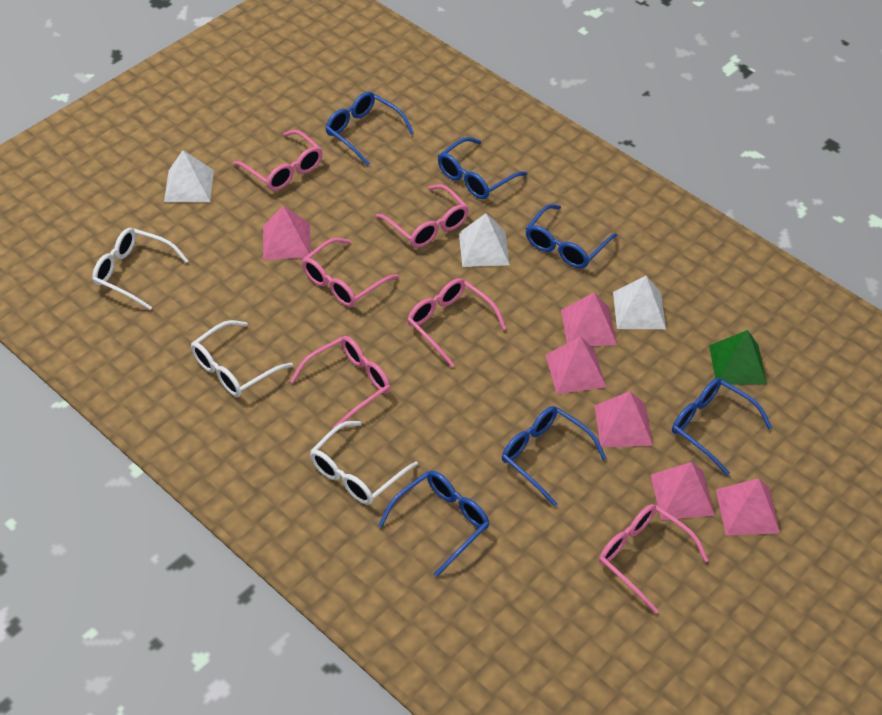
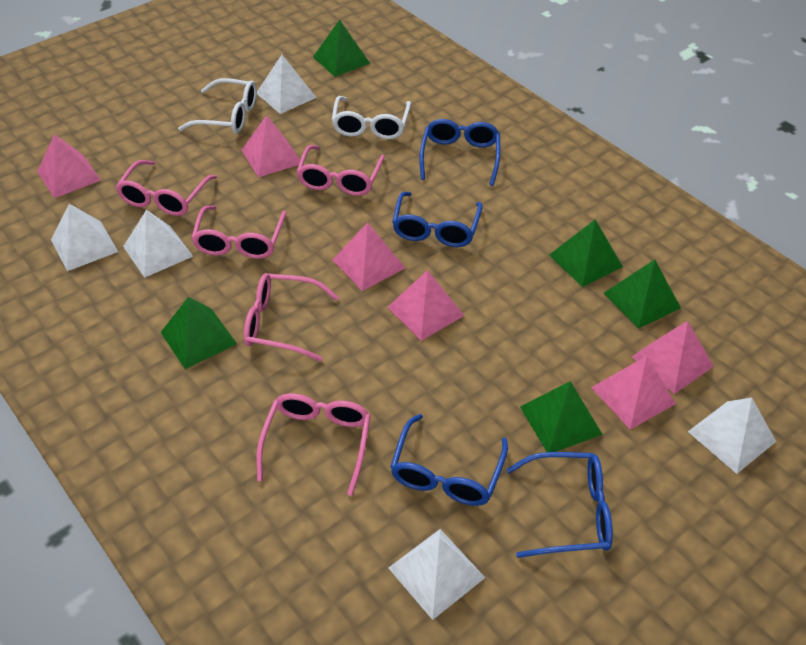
blue glasses: [326,91,414,166] [378,470,490,577] [438,137,527,199] [502,406,607,507] [525,204,617,269] [672,378,772,476] = 6 -> [390,414,508,506] [392,192,483,247] [419,119,500,186] [506,452,613,558] = 4
green pyramid: [709,330,767,385] = 1 -> [160,297,237,369] [313,20,370,77] [520,381,603,452] [549,219,623,287] [604,259,681,329] = 5
pink glasses: [233,130,323,191] [290,336,390,428] [302,238,399,307] [376,184,469,248] [407,278,506,367] [599,504,709,614] = 6 -> [116,160,217,216] [191,205,286,259] [244,273,339,361] [256,393,371,496] [296,145,385,196] = 5
white glasses: [92,228,188,310] [191,320,293,397] [310,421,418,505] = 3 -> [178,78,257,134] [332,96,411,139] = 2
white pyramid: [164,150,214,202] [459,213,510,267] [613,276,666,329] = 3 -> [51,204,118,271] [123,210,193,278] [257,55,317,114] [388,529,485,620] [688,398,776,474] = 5

